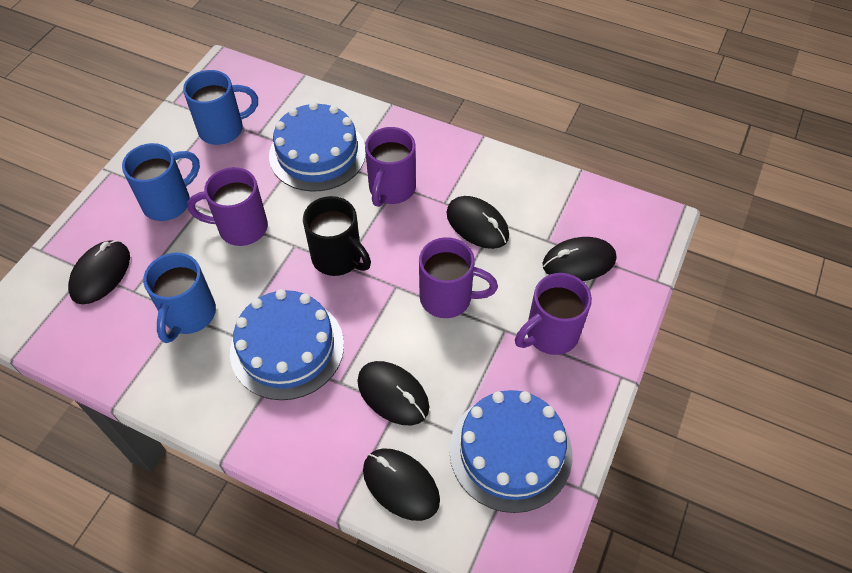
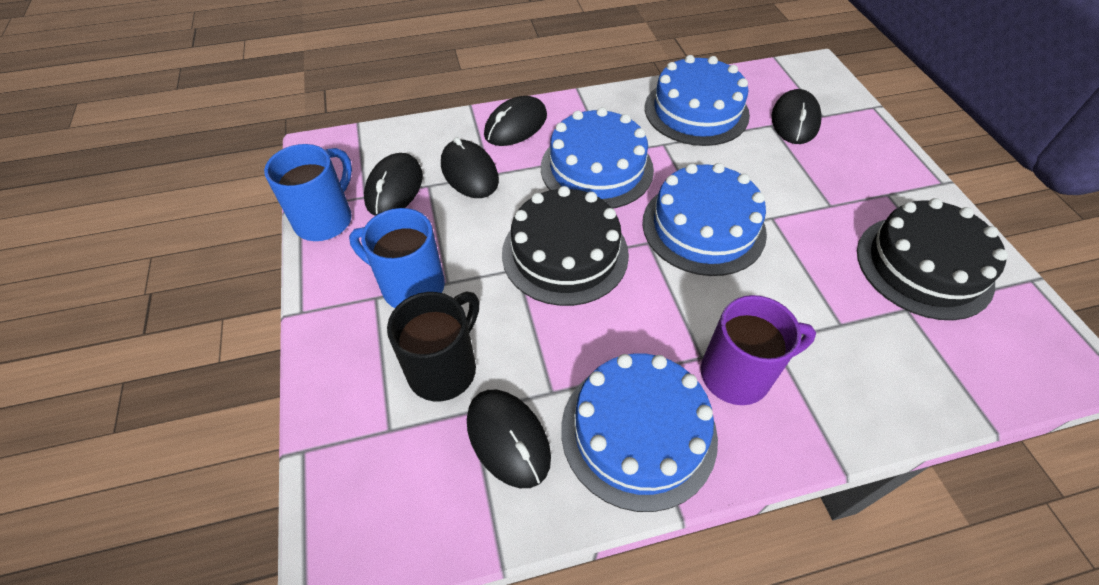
black cake: none = 0 -> [502,186,629,306] [857,198,1008,320] = 2
blue cake: [230,289,344,400] [269,102,366,192] [449,390,572,513] = 3 -> [541,107,654,209] [561,353,718,512] [642,163,767,276] [645,55,750,146] = 4
blue mug: [122,143,200,221] [143,253,216,343] [183,70,258,145] = 3 -> [264,144,352,241] [349,208,445,308] = 2
purple mug: [187,167,268,246] [365,127,416,207] [419,237,498,318] [515,273,592,355] = 4 -> [701,295,816,405] = 1

